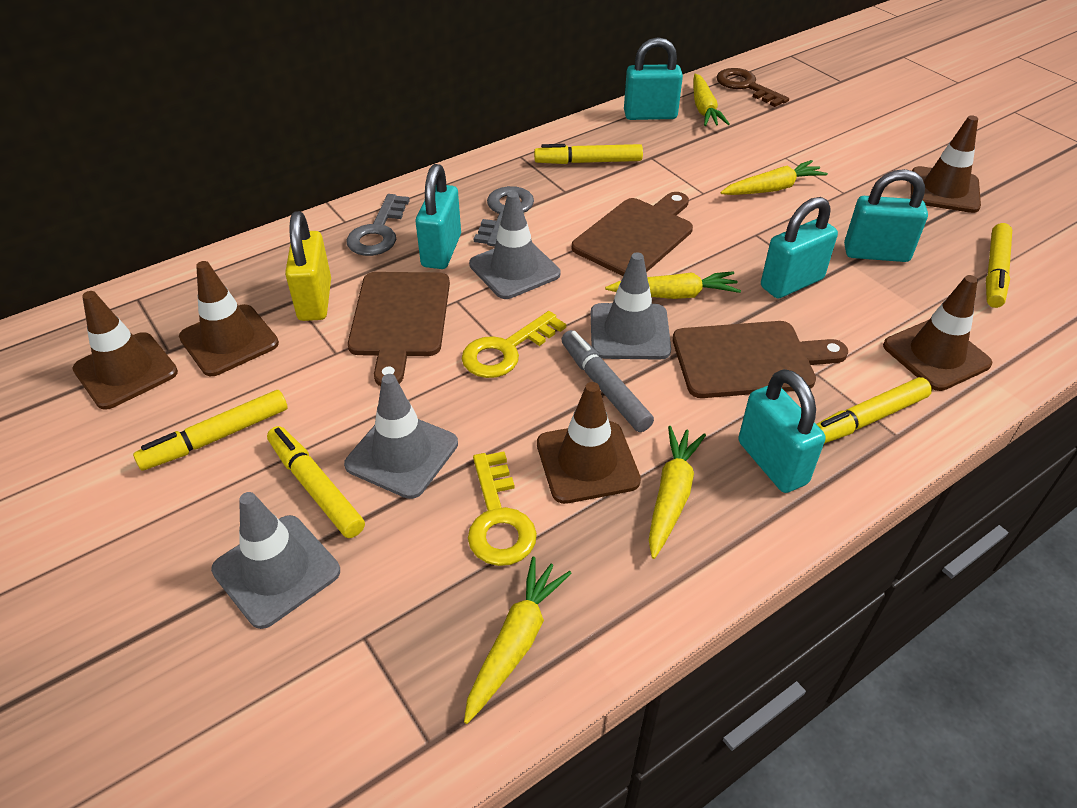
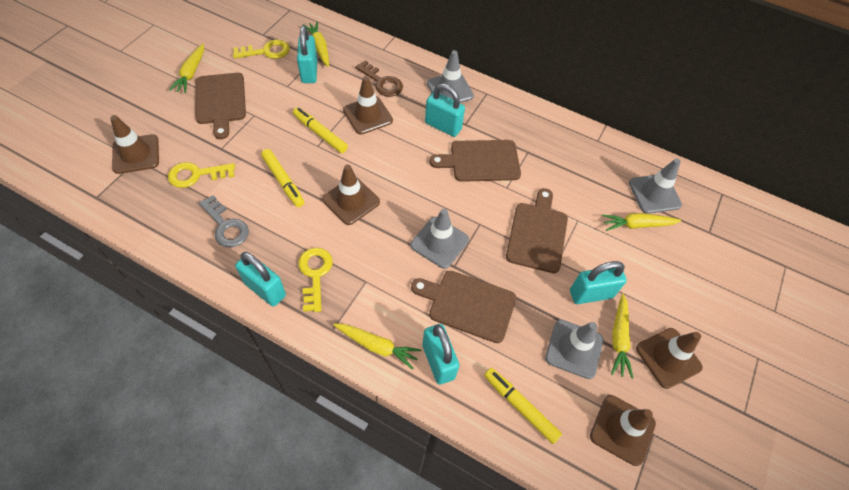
brown cutting board: [348,272,450,386] [572,192,693,276] [672,321,848,398] = 3 -> [196,73,246,139] [411,271,517,343] [430,140,521,182] [506,188,568,273] = 4
grey key: [346,194,410,256] [474,186,534,246] = 2 -> [199,195,249,247] = 1
grey marker: [561,330,654,432] = 1 -> none = 0
yellow key: [462,311,566,378] [468,451,537,566] = 2 -> [168,162,235,188] [233,40,290,59] [298,248,333,312] = 3
yellow marker: [133,390,288,471] [267,426,365,538] [534,144,643,164] [816,377,932,444] [986,223,1012,308] = 5 -> [261,149,304,207] [293,107,348,153] [484,368,562,444] = 3
yellow padlock: [285,211,331,321] = 1 -> none = 0

